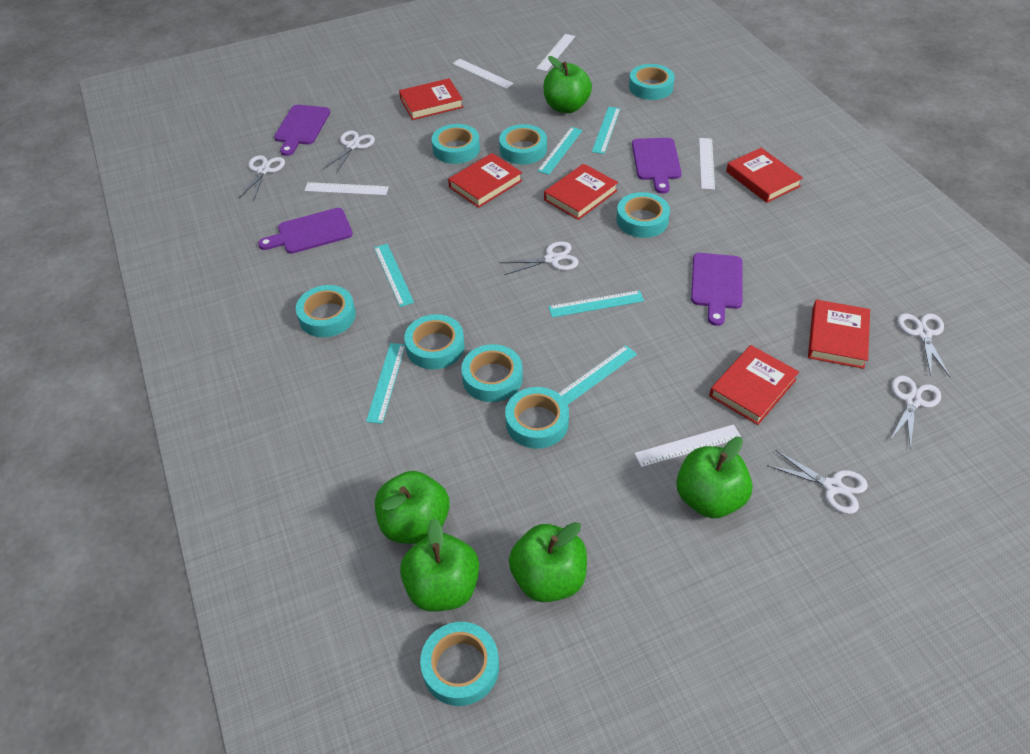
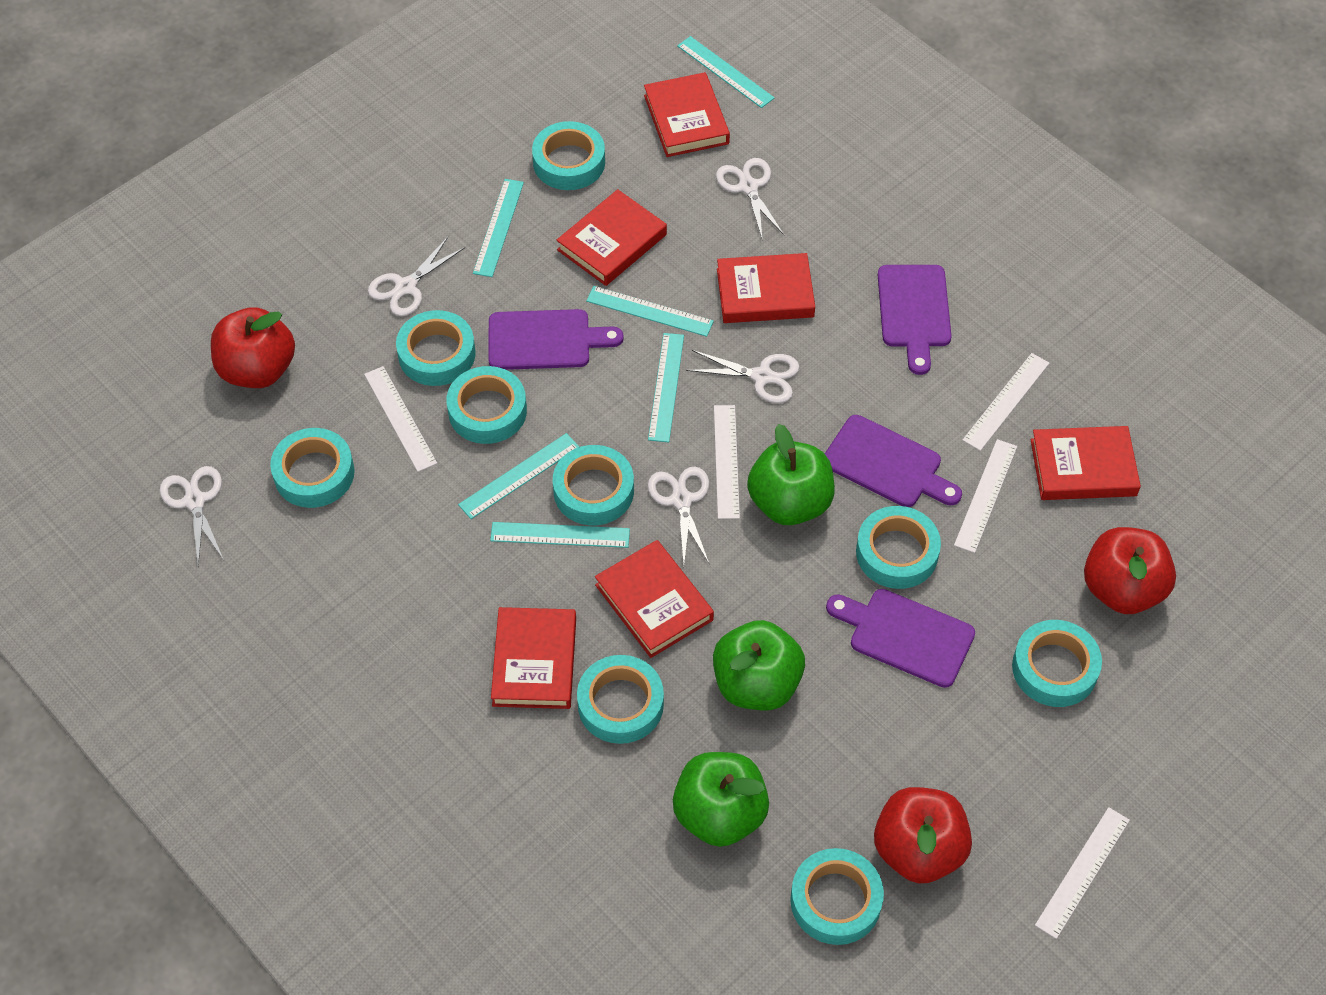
green apple: [375,471,450,544] [400,518,479,612] [509,522,587,602] [543,56,592,113] [676,437,753,518] = 5 -> [673,752,769,847] [713,620,805,710] [747,424,835,525] = 3
red apple: none = 0 -> [211,307,295,388] [874,787,972,883] [1084,527,1176,614] = 3
white scissors: [239,155,285,199] [323,130,375,174] [499,241,579,275] [767,450,868,514] [890,376,941,449] [897,314,950,377] = 6 -> [160,466,224,566] [368,237,465,316] [648,467,709,564] [686,350,800,403] [716,158,784,238] = 5

